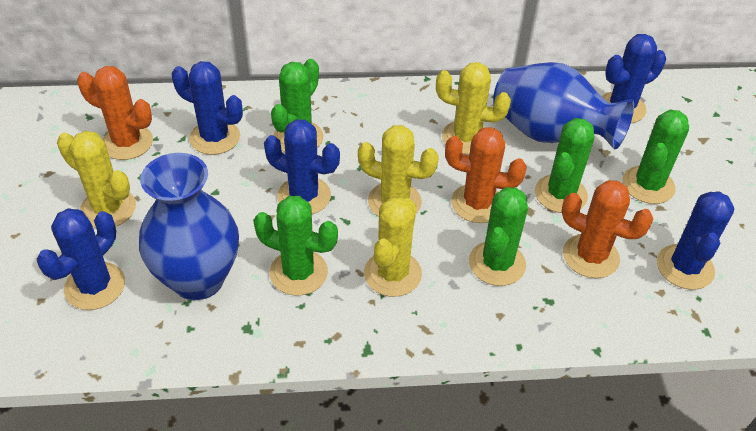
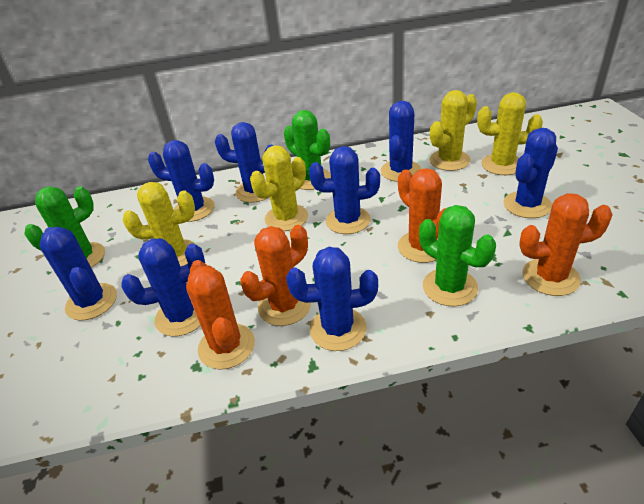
blue cactus: [37,208,125,310] [172,61,243,155] [264,119,340,214] [602,34,666,123] [657,191,734,290] = 5 -> [40,227,117,321] [121,238,205,336] [148,140,215,222] [215,122,273,203] [286,247,378,351] [309,146,380,234] [381,101,421,182] [504,128,558,218] = 8
blue vase: [139,153,239,300] [493,62,634,149] = 2 -> none = 0
green cactus: [253,196,338,296] [271,59,324,152] [469,187,528,286] [535,118,594,213] [622,110,689,204] = 5 -> [24,186,105,268] [284,110,331,190] [419,205,496,307] = 3
orange cactus: [77,66,153,160] [445,127,527,223] [561,180,653,278] = 3 -> [186,260,255,370] [240,225,311,326] [398,168,446,263] [519,193,613,296] = 4

